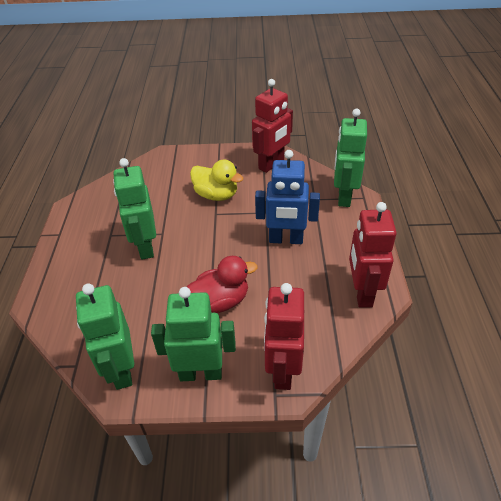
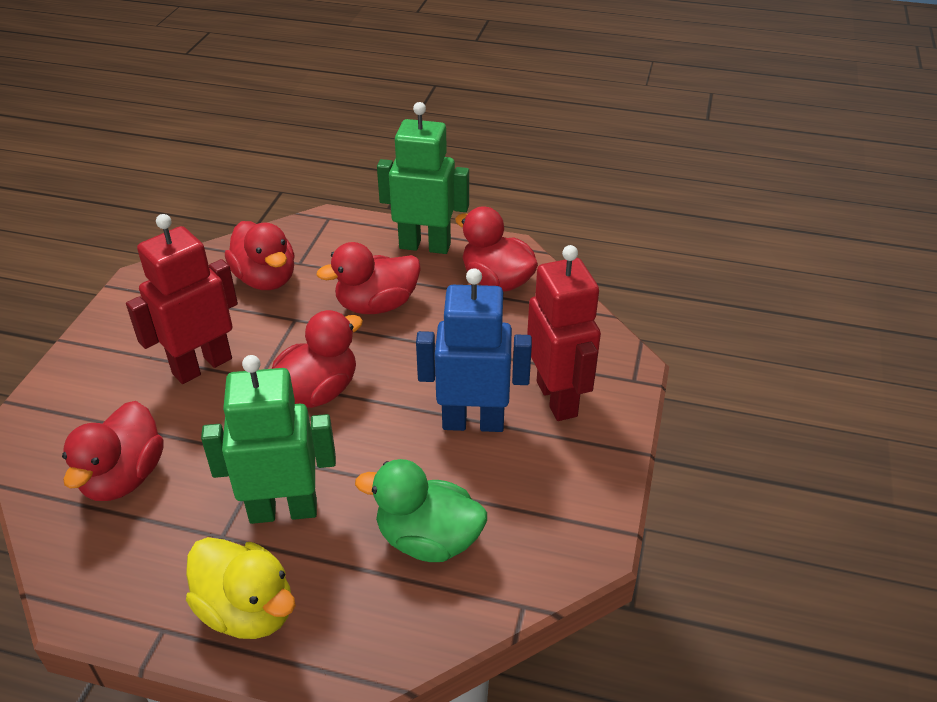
green duck: none = 0 -> [355,459,487,562] = 1
green robot: [76,283,134,390] [113,158,156,259] [151,287,236,381] [334,108,367,207] = 4 -> [201,355,336,524] [377,102,469,254] = 2
red duck: [187,256,258,313] = 1 -> [62,401,164,501] [225,221,295,290] [272,310,363,408] [316,242,421,314] [455,206,538,292] = 5
red robot: [252,79,293,173] [264,283,304,390] [349,202,396,308] = 3 -> [126,214,238,384] [527,245,601,421] = 2

